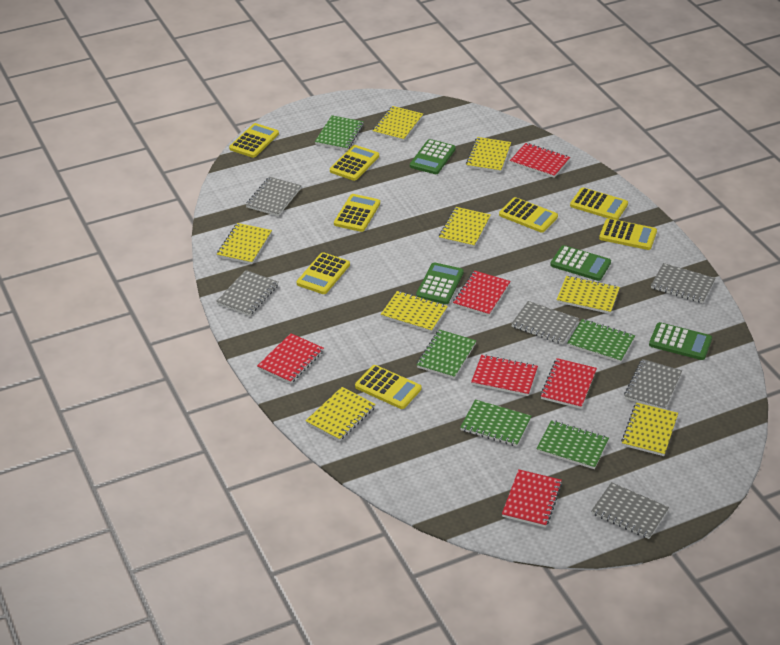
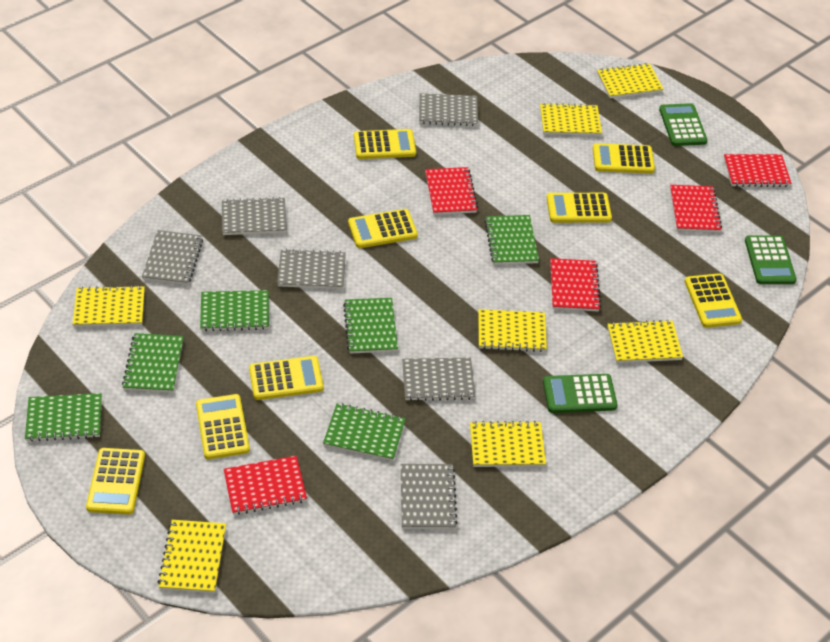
green calculator: [410,139,456,174] [416,262,464,304] [550,245,611,281] [649,322,712,360] = 4 -> [543,374,617,413] [659,103,707,146] [745,235,797,284] = 3
green notebook: [315,115,364,150] [417,329,477,379] [460,399,532,447] [537,420,609,469] [567,319,635,363] = 5 -> [25,393,102,442] [122,333,184,393] [200,290,269,331] [323,403,406,461] [343,298,398,354] [485,215,539,265] = 6
red notebook: [257,333,324,384] [453,271,511,316] [471,355,538,396] [502,469,562,527] [510,143,570,178] [540,358,597,409] = 6 -> [224,456,307,515] [425,167,478,215] [550,258,601,312] [670,185,722,232] [724,154,792,187] = 5
yellow notebook: [217,223,272,264] [305,387,376,441] [372,106,423,141] [381,291,448,332] [439,207,491,247] [466,137,511,173] [557,276,620,314] [621,403,678,456] = 8 -> [73,285,145,327] [158,520,226,593] [470,421,546,467] [478,309,547,352] [540,103,602,136] [597,63,663,98] [607,320,683,363] = 7

